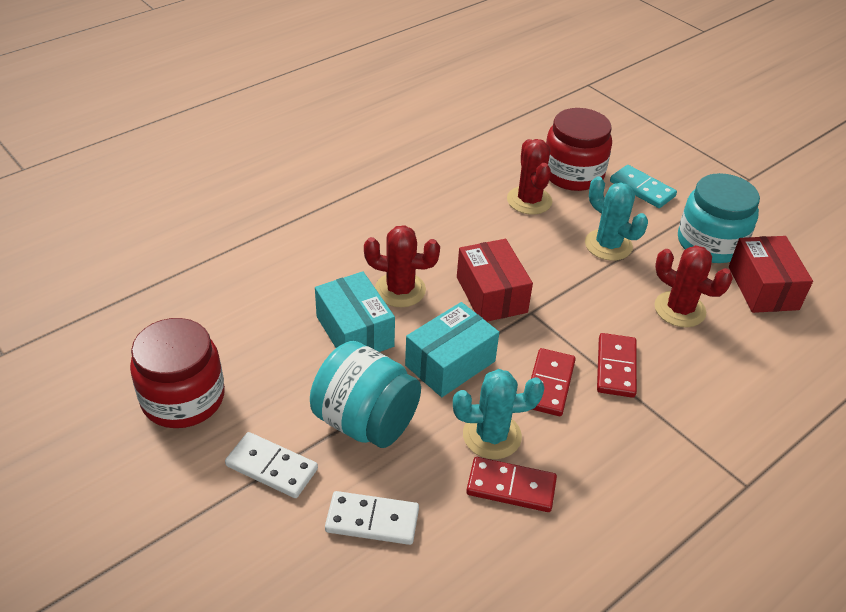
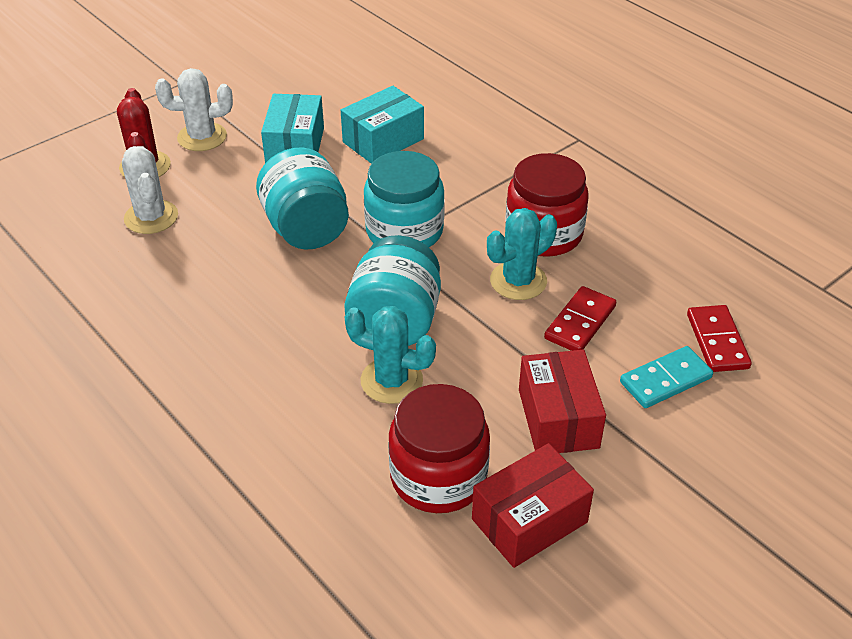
red cactus: [364,225,440,307] [507,139,553,214] [654,245,733,327] = 3 -> [117,88,171,177] = 1
red domino: [466,457,557,512] [531,348,576,416] [597,333,637,398] = 3 -> [544,286,616,351] [687,305,752,372] = 2
turquoise jar: [310,341,421,448] [678,173,760,263] = 2 -> [256,148,349,250] [344,235,441,346] [364,151,445,247] = 3
white cactus: none = 0 -> [122,146,178,234] [155,68,233,151] = 2
white domino: [225,432,318,498] [325,491,419,545] = 2 -> none = 0

